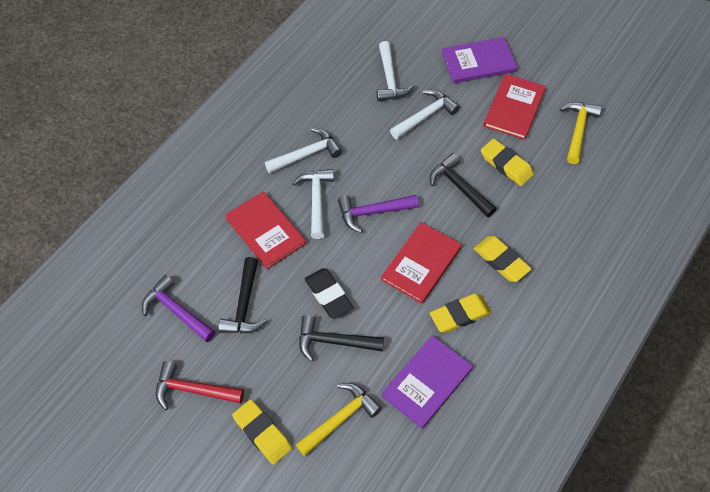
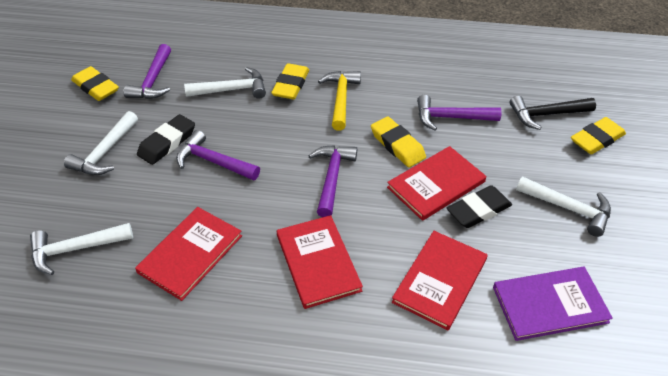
black eraser: [304,268,353,319] = 1 -> [137,114,195,165] [447,185,512,228] = 2
black hammer: [218,257,267,334] [299,315,384,362] [430,153,497,217] = 3 -> [510,96,596,130] = 1
purple book: [381,336,473,429] [441,37,518,83] = 2 -> [493,267,613,341] = 1
purple hammer: [142,275,216,342] [338,195,419,233] = 2 -> [124,44,171,99] [176,130,260,181] [308,145,357,217] [417,95,501,130] = 4
red book: [225,191,306,270] [381,222,462,304] [483,74,546,140] = 3 -> [135,207,242,301] [277,215,363,309] [387,146,486,221] [392,231,488,330] = 4
red hammer: [156,361,244,410] = 1 -> none = 0
yellow hammer: [296,383,382,456] [560,102,602,164] = 2 -> [318,71,361,131] = 1

